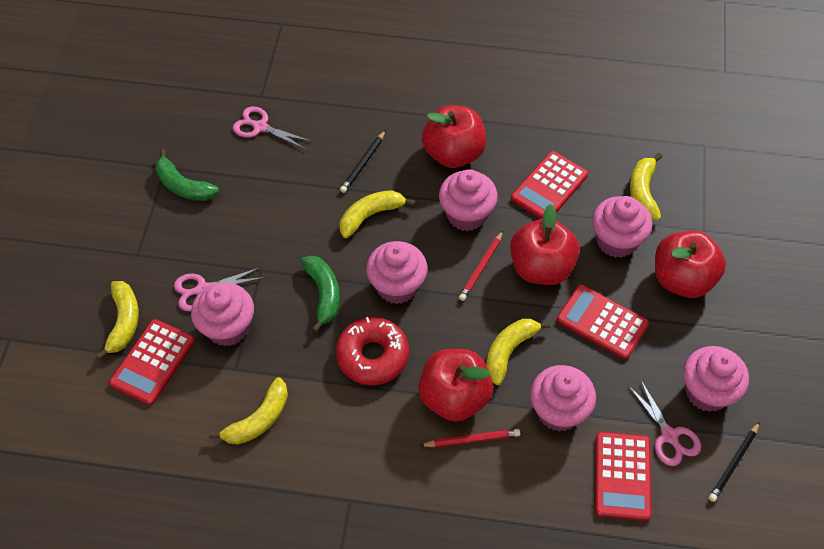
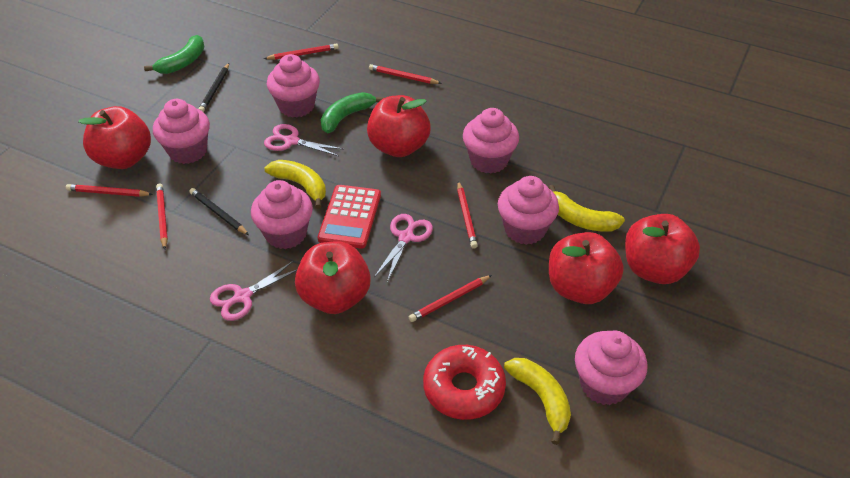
red apple: [418,349,493,422] [422,105,487,168] [510,204,580,285] [655,230,726,298] = 4 -> [78,106,151,169] [295,241,371,314] [367,95,431,157] [549,232,624,304] [625,214,700,284] = 5
red calculator: [109,319,195,405] [511,151,588,219] [557,284,649,359] [595,432,651,521] = 4 -> [318,185,381,249] = 1
red pencil: [419,429,520,448] [459,231,503,301] = 2 -> [66,184,153,197] [156,183,168,250] [264,43,339,60] [369,64,442,84] [409,275,492,322] [457,181,478,248] = 6
yellow banana: [96,281,139,360] [209,377,288,444] [340,190,415,238] [486,319,551,385] [630,153,662,220] = 5 -> [264,160,326,209] [504,358,571,445] [548,185,625,232] = 3

